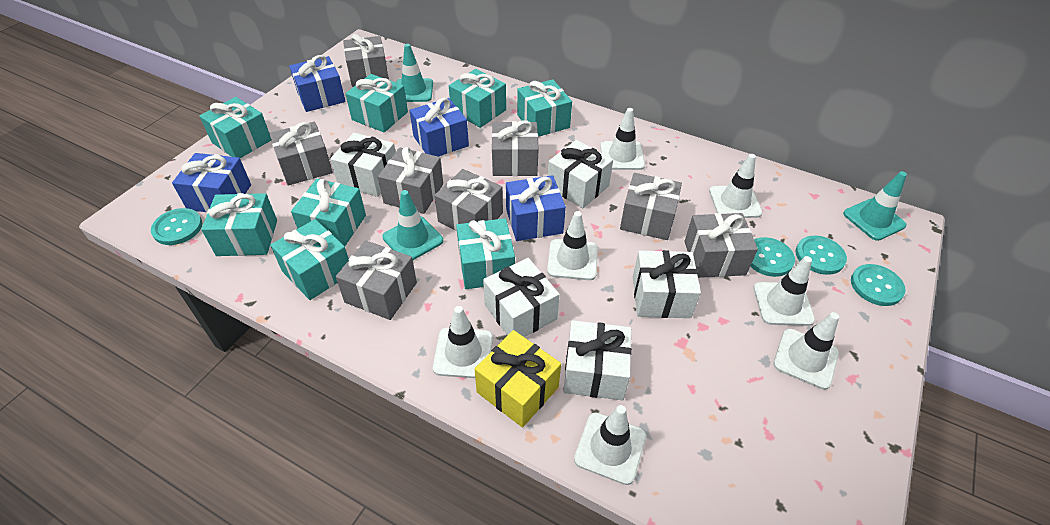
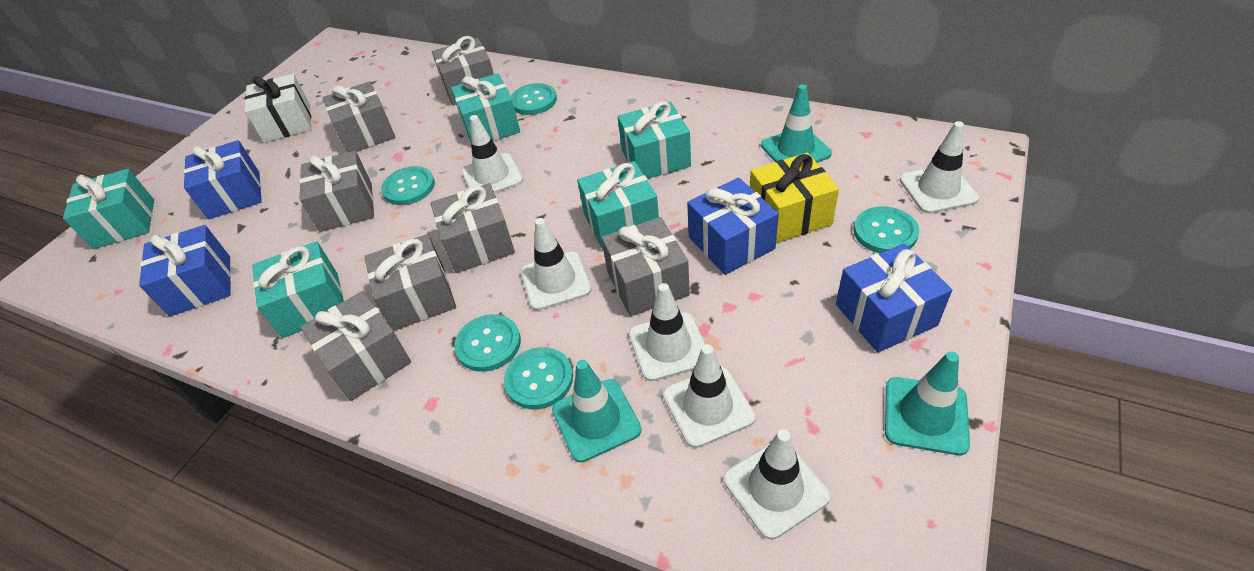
grey gift: [269,122,333,185] [336,240,417,320] [343,34,389,87] [378,147,443,214] [434,169,503,231] [492,120,538,176] [620,173,682,240] [684,213,758,278] = 8 -> [299,151,374,232] [300,291,411,401] [323,81,395,152] [364,234,456,331] [430,183,515,273] [432,36,494,106] [601,217,690,316] = 7
turquoise button: [151,208,202,245] [751,237,795,277] [796,236,847,275] [851,264,906,306] = 4 -> [381,166,435,205] [454,314,521,372] [504,347,573,409] [511,83,557,115] [854,206,919,253] = 5
turquoise gift: [199,97,271,158] [201,193,277,256] [270,219,349,300] [291,179,366,246] [345,74,408,133] [449,69,506,128] [456,218,515,289] [517,79,572,137] = 8 -> [63,169,154,249] [252,241,344,338] [451,73,520,142] [577,161,659,250] [618,101,691,179] = 5
white gift: [330,133,396,197] [483,258,560,337] [548,140,613,208] [563,320,632,401] [633,250,701,318] = 5 -> [245,74,311,143] = 1
white traffic cone: [433,306,493,378] [547,211,598,280] [574,405,646,485] [600,108,645,170] [709,154,763,218] [754,256,815,326] [773,312,839,390] = 7 -> [462,115,523,194] [521,218,591,311] [629,283,705,381] [663,344,755,448] [724,429,830,539] [900,121,979,214] = 6

